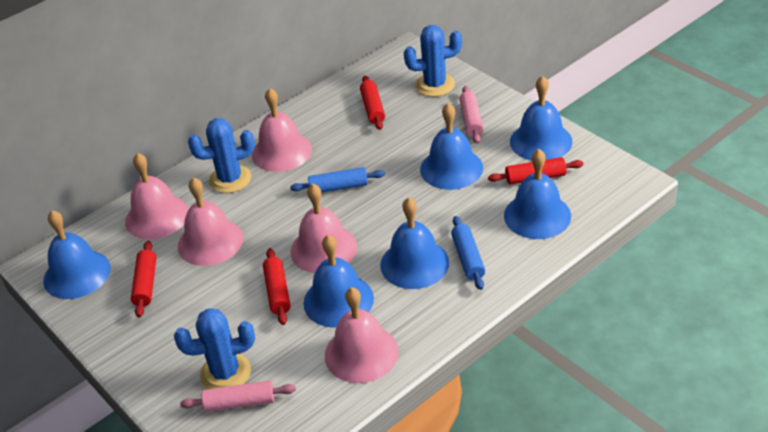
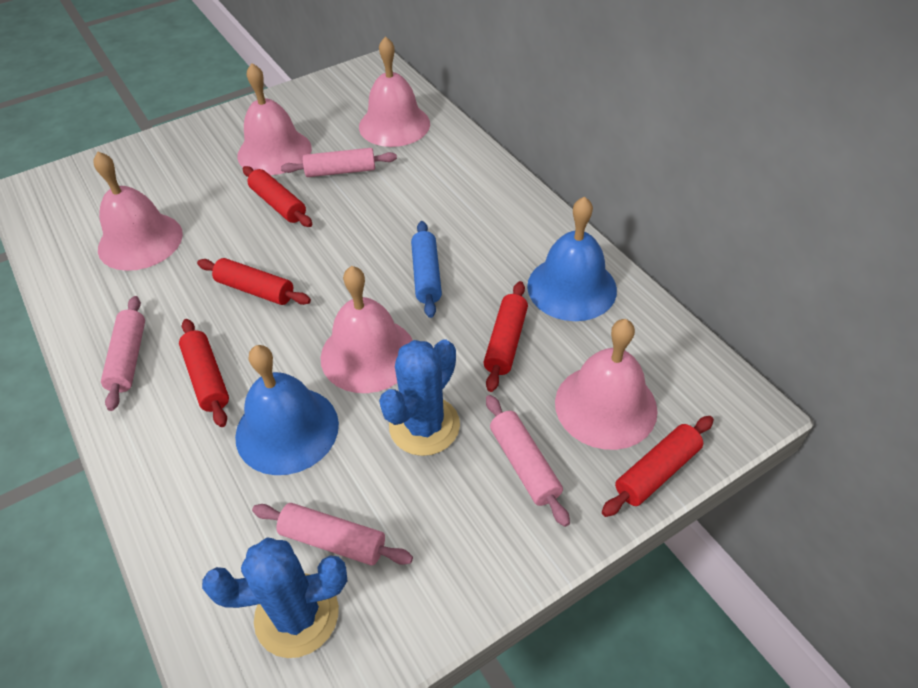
blue bell: [43,210,111,299] [303,235,374,328] [380,197,449,289] [420,103,483,190] [504,149,571,239] [510,76,572,161] = 6 -> [235,345,339,475] [527,196,617,321] = 2
blue cactus: [174,308,255,389] [188,118,255,193] [404,25,462,97] = 3 -> [202,537,347,658] [379,339,460,456] = 2
blue rolling pin: [290,167,385,193] [451,216,485,290] = 2 -> [411,221,442,318] = 1
pink rolling pin: [180,380,296,412] [459,86,484,144] = 2 -> [101,296,145,411] [252,503,413,565] [281,148,397,177] [486,395,570,527] = 4
red rolling pin: [131,241,156,317] [263,248,291,325] [360,75,385,130] [488,157,583,184] = 4 -> [179,319,229,427] [197,258,311,305] [243,166,312,227] [483,281,528,392] [602,416,714,517] = 5

